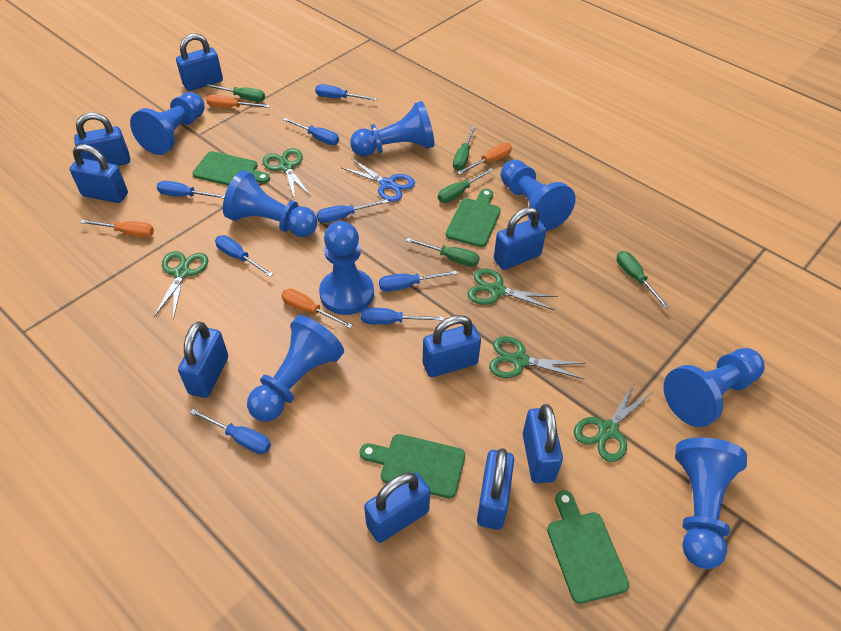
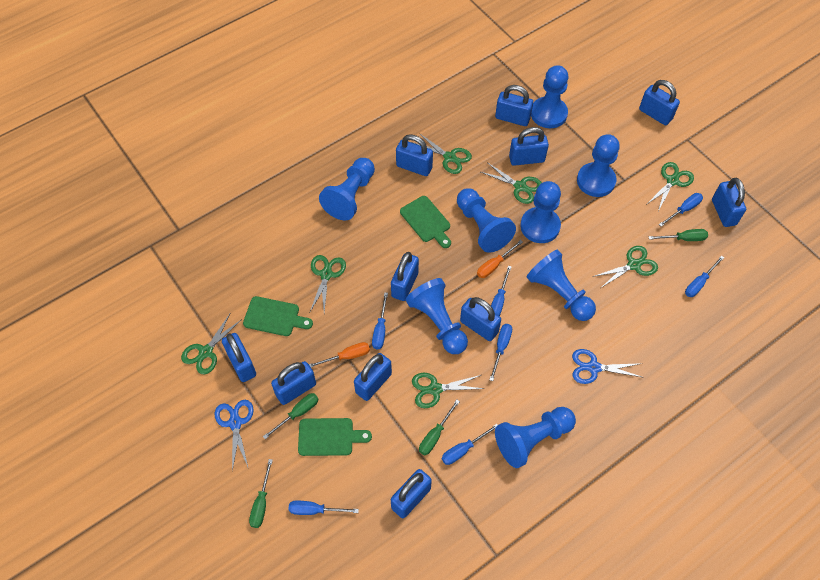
blue padlock: [69,144,128,203] [74,113,130,166] [176,33,223,91] [178,321,228,398] [364,472,430,543] [423,315,481,377] [477,448,514,530] [494,207,546,270] [523,404,563,483] = 9 -> [222,333,256,382] [271,361,316,405] [354,353,392,401] [391,252,419,301] [391,469,432,518] [396,134,433,176] [460,297,501,341] [495,85,533,126] [509,127,549,166] [639,80,680,125] [712,178,746,227] = 11
blue scissors: [342,158,415,202] = 1 -> [215,400,254,471] [572,349,642,384] = 2
blue screwdriver: [157,181,225,199] [189,409,271,454] [215,235,273,277] [283,118,339,145] [315,84,377,101] [317,199,388,223] [361,307,444,325] [379,271,457,292] = 8 -> [289,501,359,515] [372,292,388,349] [442,424,498,465] [489,324,512,381] [491,266,512,316] [659,193,703,227] [685,256,724,297] = 7
green cutting board: [192,151,270,186] [360,434,465,498] [446,189,501,247] [547,490,629,604] = 4 -> [243,296,313,336] [298,418,372,456] [400,196,451,248] = 3
green scissors: [154,251,208,320] [263,148,311,200] [467,269,558,310] [489,336,585,379] [574,381,654,462] = 5 -> [181,312,242,374] [310,255,346,312] [412,133,472,174] [412,373,485,408] [481,162,542,204] [592,246,658,288] [646,162,694,211] = 7
green screwdriver: [206,84,265,102] [406,238,480,267] [438,168,494,203] [453,126,476,171] [617,251,669,309] = 5 -> [249,459,273,528] [263,393,319,439] [419,399,460,455] [648,229,708,241] = 4
orange screwdriver: [80,220,154,238] [206,94,270,108] [281,289,353,328] [457,143,512,175] = 4 -> [309,342,370,367] [477,240,523,278] = 2

